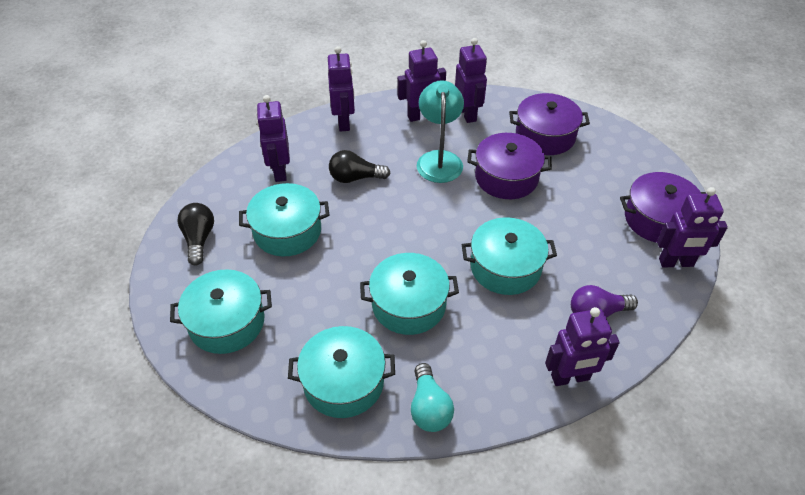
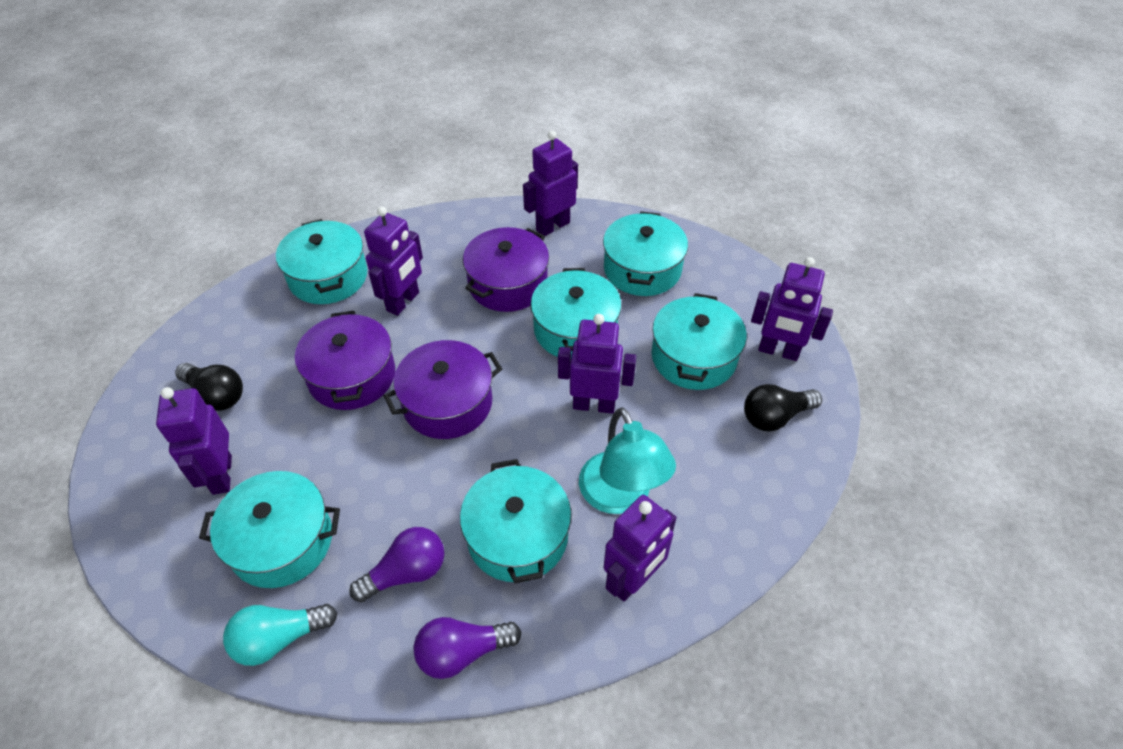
purple light bulb: [571,285,638,318] = 1 -> [349,527,444,602] [413,617,521,679] = 2
turquoise pot: [170,269,272,354] [239,183,329,256] [288,326,395,418] [360,253,459,335] [462,217,557,295] = 5 -> [199,471,340,588] [276,219,368,304] [460,459,571,583] [530,268,621,357] [603,211,688,296] [652,293,747,390] = 6

